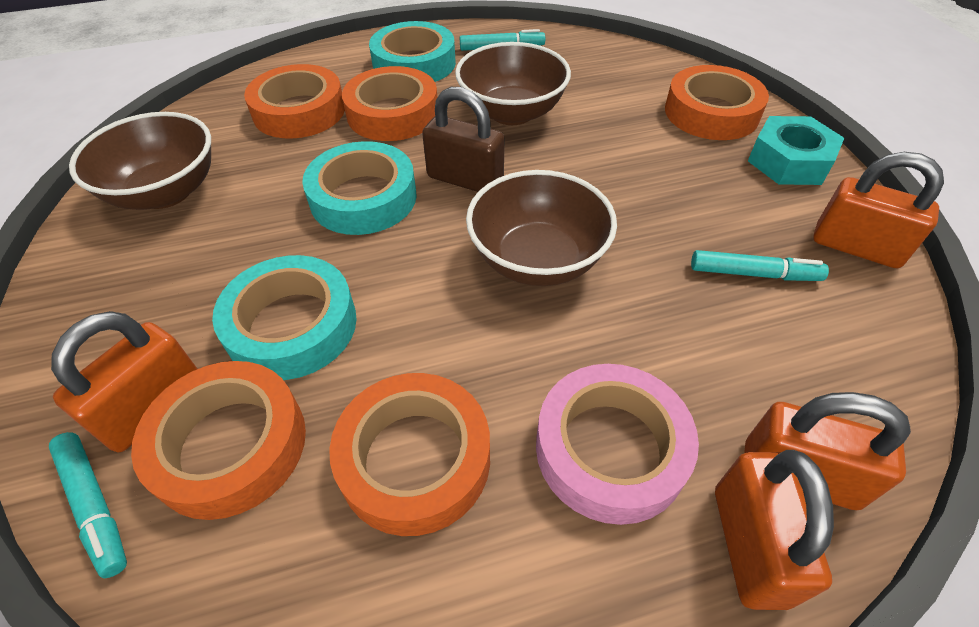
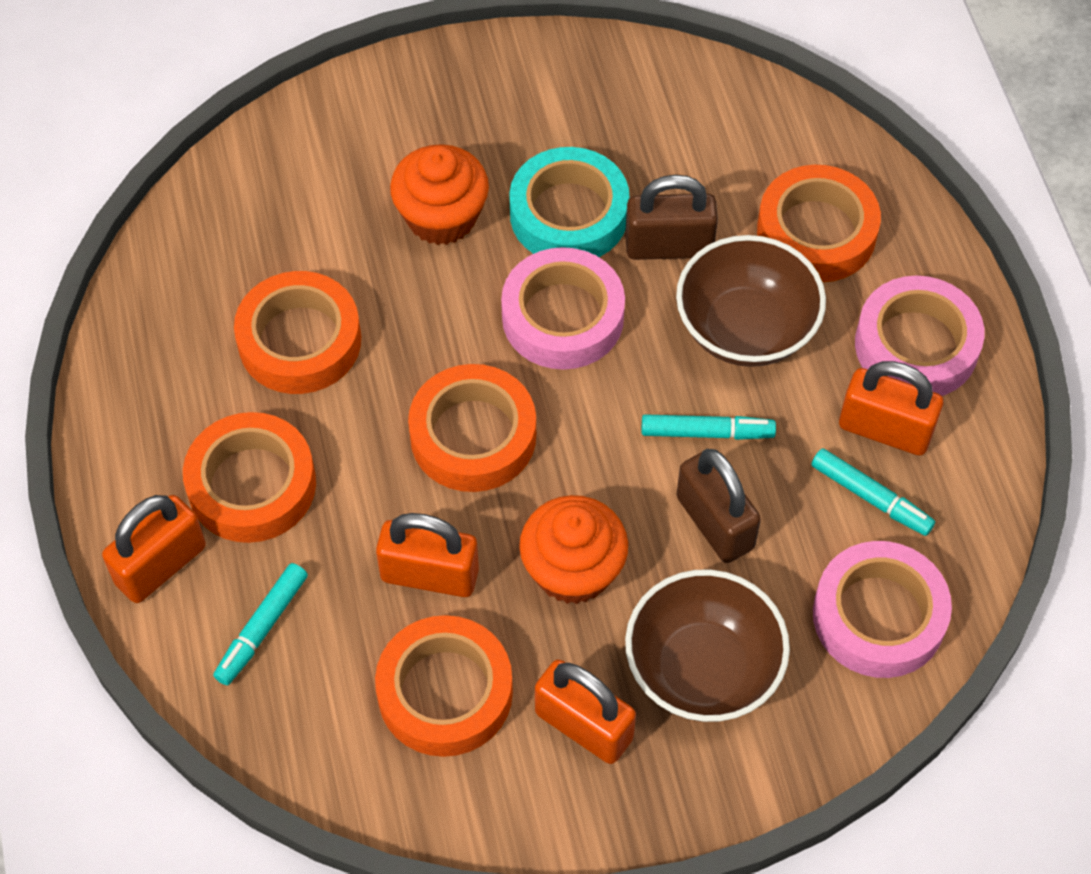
brown bowl: [69,112,211,210] [455,42,571,125] [466,170,617,286] = 3 -> [625,569,790,722] [676,235,826,367] = 2
brown padlock: [422,87,504,192] = 1 -> [625,175,718,260] [676,449,761,563] = 2
orange cupcake: none = 0 -> [390,144,489,245] [519,495,628,604] = 2
pink tape: [536,364,699,525] = 1 -> [501,247,625,370] [813,541,952,678] [855,276,985,396] = 3
turquoise nut: [748,116,844,185] = 1 -> none = 0
turquoise tape: [212,255,357,380] [302,141,417,235] [369,21,456,82] = 3 -> [509,147,630,257] = 1

